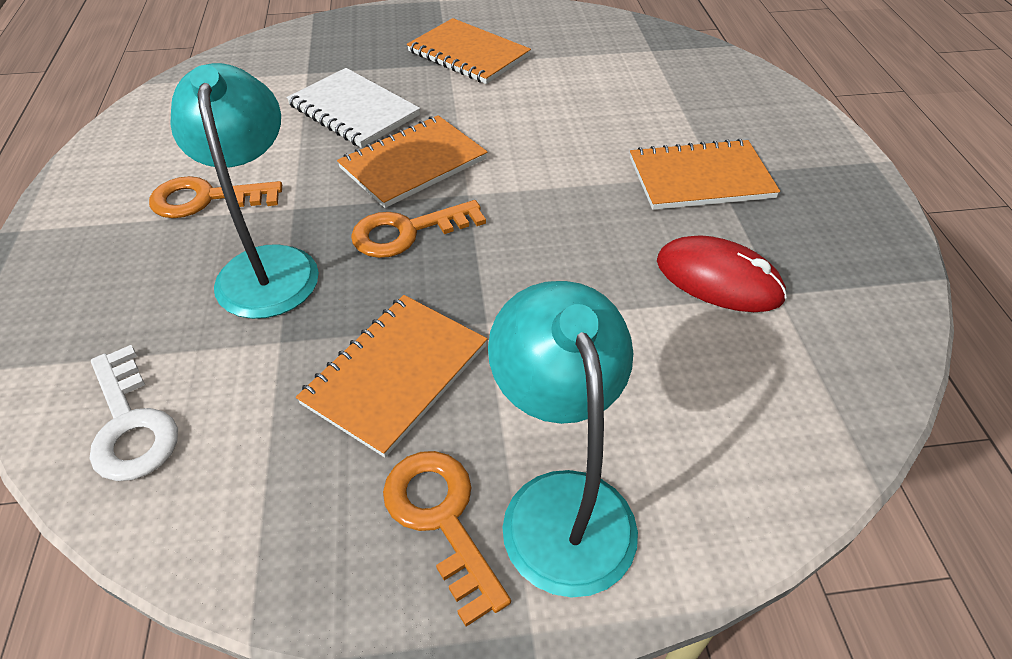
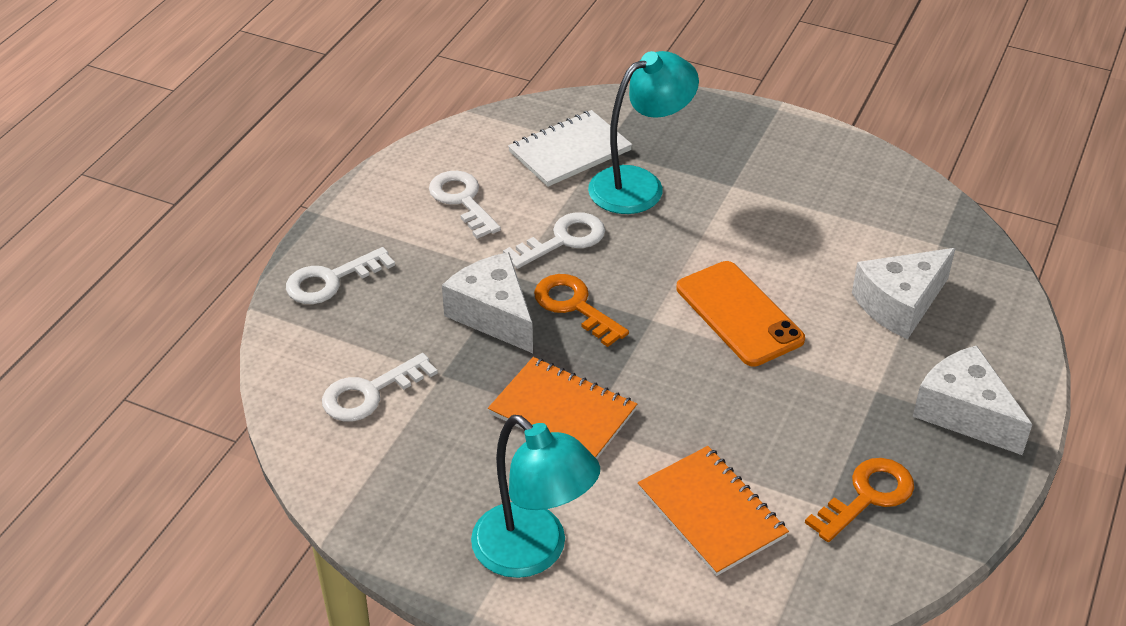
orange key: [149,176,282,218] [351,200,486,258] [383,451,511,627] = 3 -> [534,274,629,347] [805,458,914,542] = 2
orange notebook: [296,295,487,458] [337,115,487,208] [407,18,531,84] [630,138,780,210] = 4 -> [488,357,637,459] [638,446,789,576] = 2
orange phone: none = 0 -> [676,261,805,367] = 1
red mouse: [657,235,787,312] = 1 -> none = 0
white cheese: none = 0 -> [442,252,533,353] [852,248,956,339] [913,345,1033,455] = 3
white key: [90,345,178,481] = 1 -> [286,247,395,304] [322,353,438,422] [429,171,501,239] [503,212,605,269] = 4

